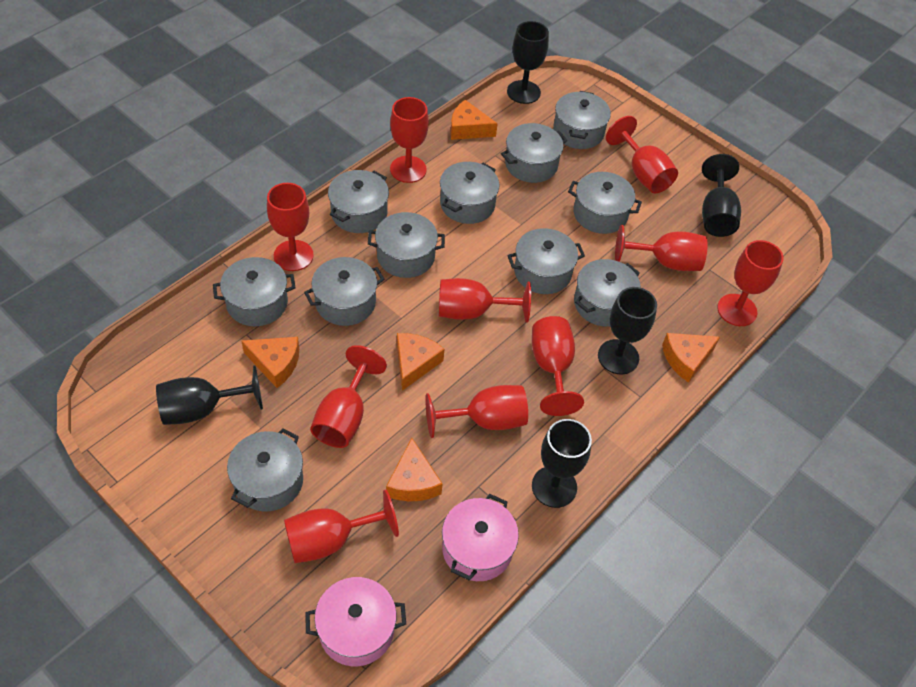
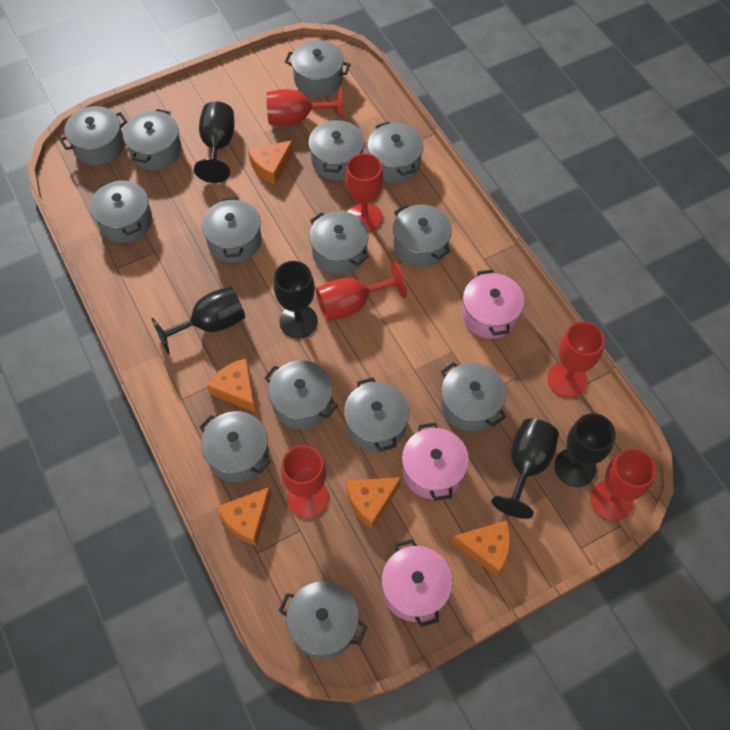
grey pot: [213,257,296,326] [227,428,303,511] [304,257,385,326] [328,170,389,233] [368,212,445,278] [440,162,500,224] [501,123,567,183] [507,228,585,294] [553,91,611,149] [568,172,642,234] [574,259,641,326] = 11 -> [59,106,127,166] [90,179,152,243] [123,109,182,170] [200,411,271,482] [202,197,262,263] [265,360,338,429] [279,581,367,659] [285,40,351,97] [308,118,364,180] [309,211,369,275] [344,377,409,452] [367,121,424,183] [393,205,452,268] [441,362,506,432] = 14
pink pot: [305,577,406,666] [442,494,519,581] = 2 -> [381,539,453,627] [402,422,469,501] [462,269,525,339] = 3
red goblet: [267,183,314,271] [284,490,399,563] [310,345,387,448] [390,97,429,183] [425,385,528,438] [439,278,531,323] [532,316,584,416] [606,116,678,193] [615,225,708,271] [717,240,784,326] = 10 -> [266,87,343,125] [281,445,329,518] [316,261,407,321] [345,153,383,232] [547,321,605,398] [590,448,656,521] = 6

